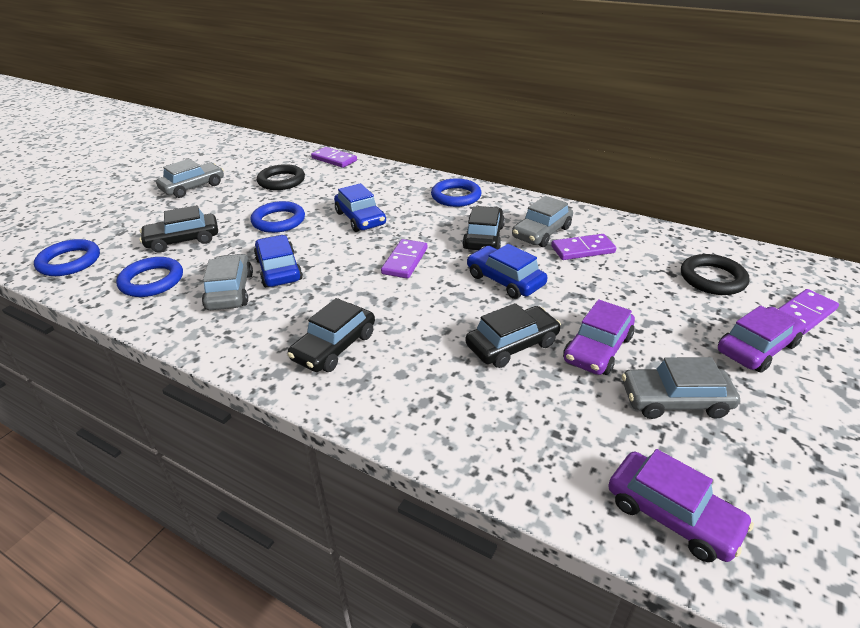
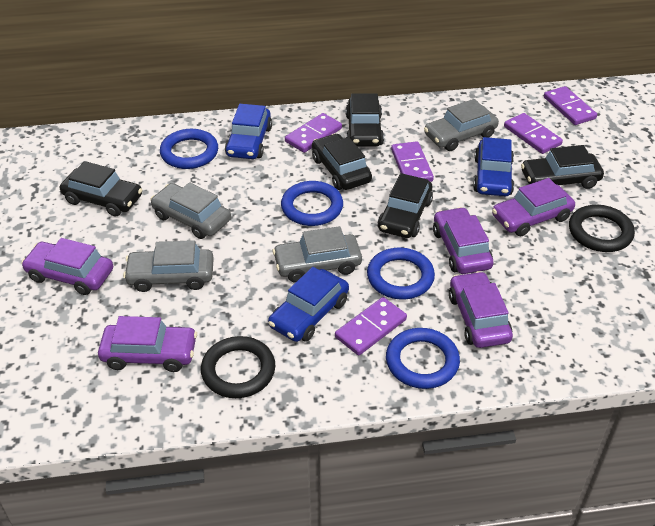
black car: [139,205,218,253] [288,298,375,372] [462,206,505,250] [466,303,561,368] = 4 -> [60,161,142,217] [312,133,372,190] [346,94,384,146] [378,173,433,238] [521,145,604,189] = 5
purple car: [563,299,635,375] [608,449,754,562] [718,305,806,373] = 3 -> [21,238,113,295] [98,316,197,372] [433,207,494,274] [449,271,513,348] [492,178,575,237] = 5
purple domino: [311,147,357,168] [381,239,427,278] [551,234,616,260] [778,289,839,335] = 4 -> [285,113,342,153] [335,297,407,355] [391,141,434,182] [504,113,563,154] [544,86,597,125] = 5

